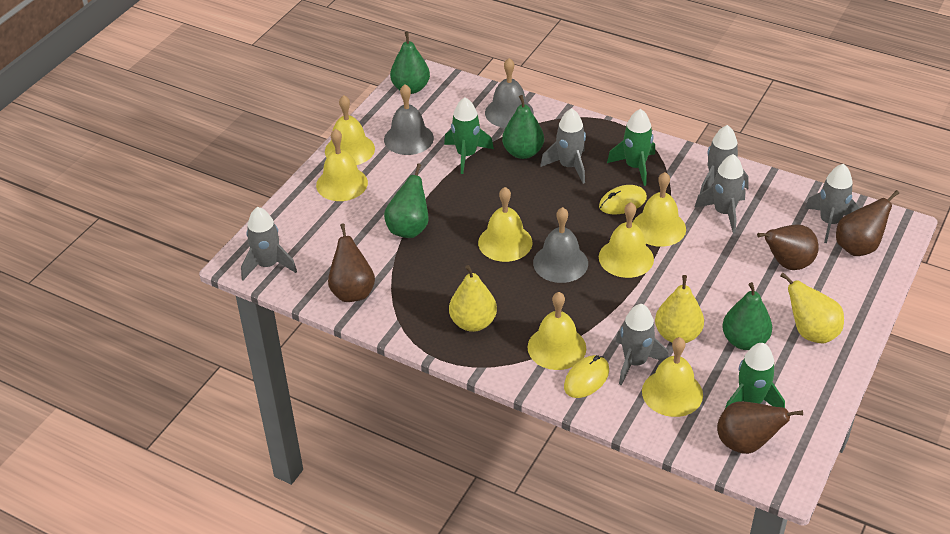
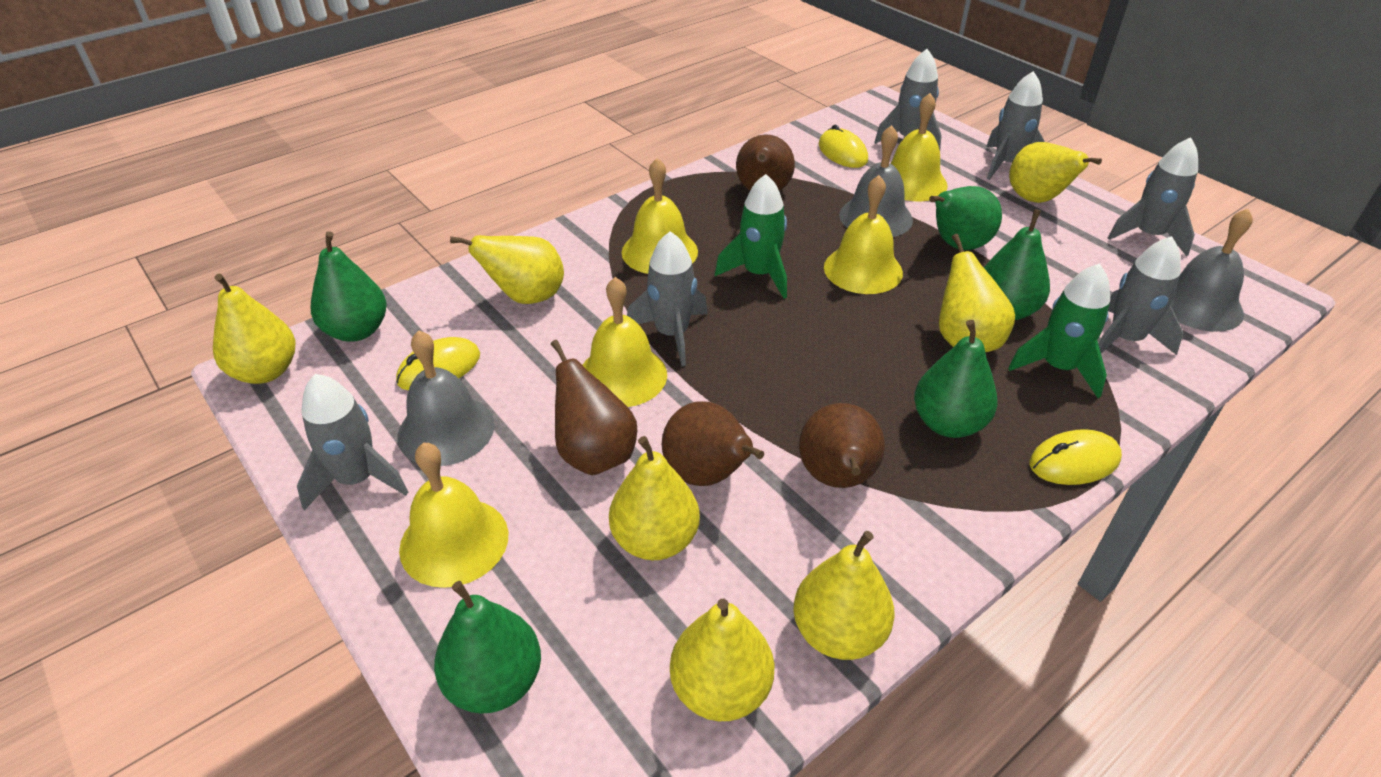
green pear: [384,163,429,238] [390,32,430,94] [502,95,544,159] [722,282,772,350] = 4 -> [311,231,387,342] [434,581,541,714] [914,320,998,438] [929,186,1002,250] [984,209,1050,320] = 5
green rocket: [444,97,494,174] [607,109,655,186] [725,343,785,409] = 3 -> [715,174,787,299] [1008,264,1110,398] = 2
yellow bell: [316,129,368,201] [325,95,375,165] [478,187,532,262] [528,292,586,370] [599,202,654,278] [633,172,686,247] [642,337,703,417] = 7 -> [399,442,508,588] [583,277,667,407] [622,158,698,274] [824,175,903,294] [891,93,948,202] = 5
yellow mouse: [564,355,609,398] [599,185,647,215] = 2 -> [396,337,480,391] [819,124,868,168] [1029,429,1122,485] = 3
yellow pear: [449,265,497,332] [655,275,704,343] [780,273,844,343] = 3 -> [213,274,295,384] [450,235,564,304] [609,436,700,560] [670,599,774,721] [793,531,895,660] [939,234,1015,352] [1009,142,1102,203] = 7

